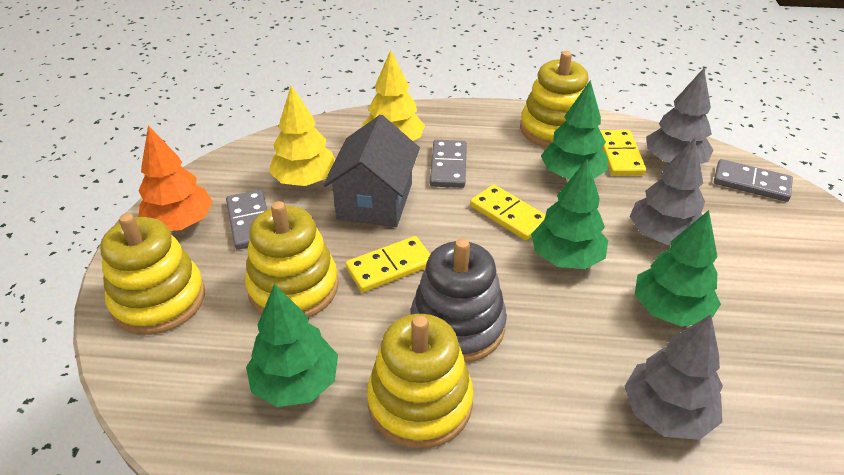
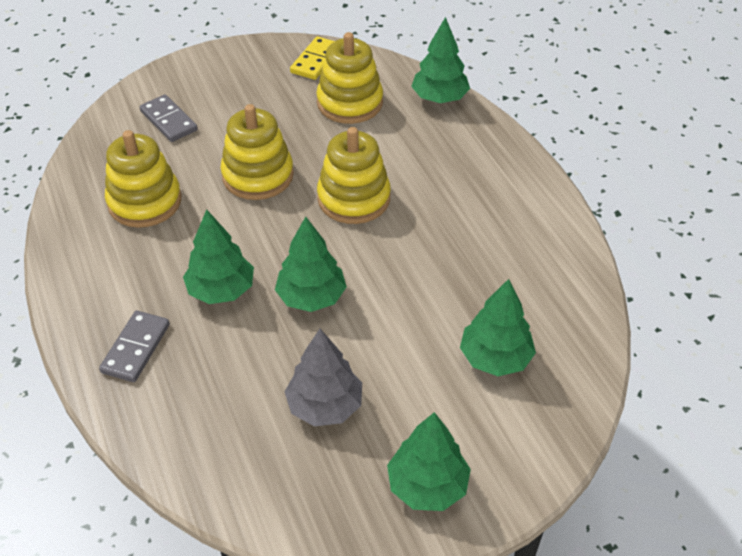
green tree: [246,284,338,407] [531,159,608,269] [541,80,608,179] [635,210,721,327] = 4 -> [183,209,254,304] [275,217,347,312] [387,412,471,511] [411,17,470,103] [460,279,536,376] = 5
grey domino: [226,190,267,250] [430,140,467,188] [714,159,793,202] = 3 -> [99,310,170,382] [140,95,198,142] = 2
grey house: [323,115,420,227] = 1 -> none = 0
grey stacking toy: [410,238,507,363] = 1 -> none = 0
grey tree: [624,315,723,440] [630,138,705,245] [646,68,714,164] = 3 -> [285,329,362,426] = 1
orange tree: [138,126,213,231] = 1 -> none = 0
yellow domino: [345,236,430,292] [470,185,545,240] [600,130,646,176] = 3 -> [290,36,335,80] = 1
yellow tree: [269,85,335,186] [362,50,425,141] = 2 -> none = 0

